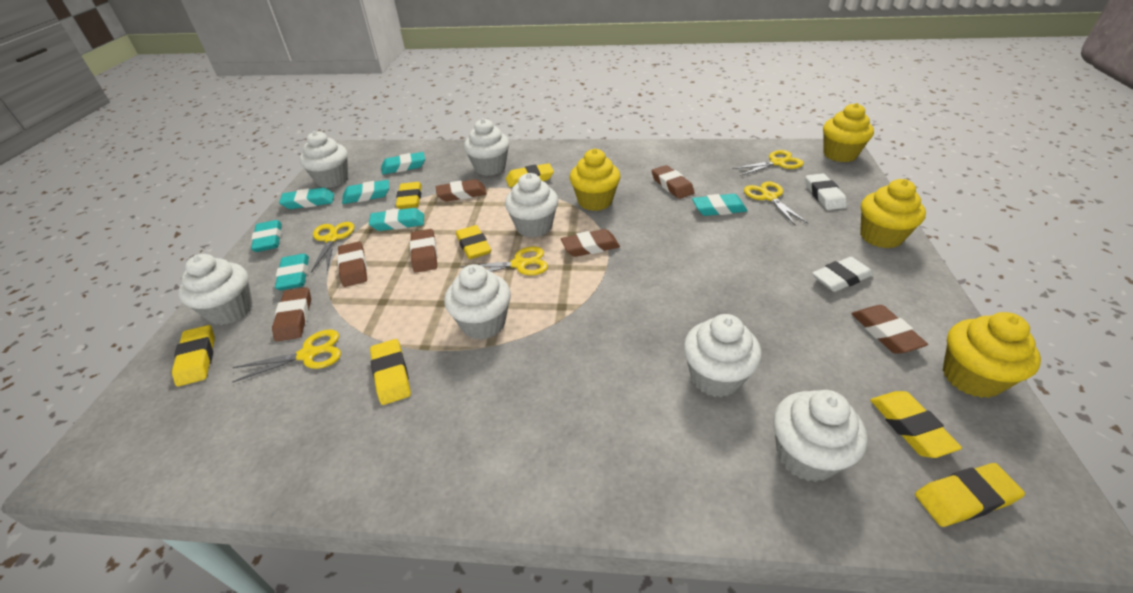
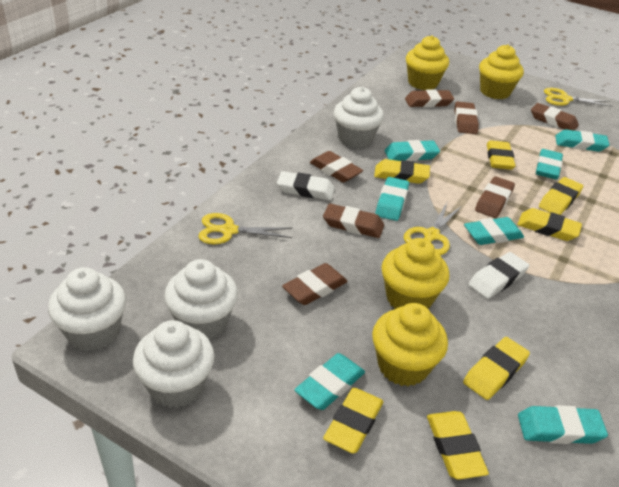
white cupcake: [178,254,253,325] [299,131,348,188] [444,264,511,340] [464,118,509,176] [505,173,559,238] [683,314,762,397] [773,390,867,482] = 7 -> [48,267,126,351] [133,320,215,408] [164,259,238,339] [334,87,384,148] = 4
yellow scissors: [232,330,341,383] [311,222,355,273] [459,246,548,275] [733,150,804,176] [744,182,808,225] = 5 -> [198,213,292,244] [404,203,462,255] [544,88,613,107] = 3

